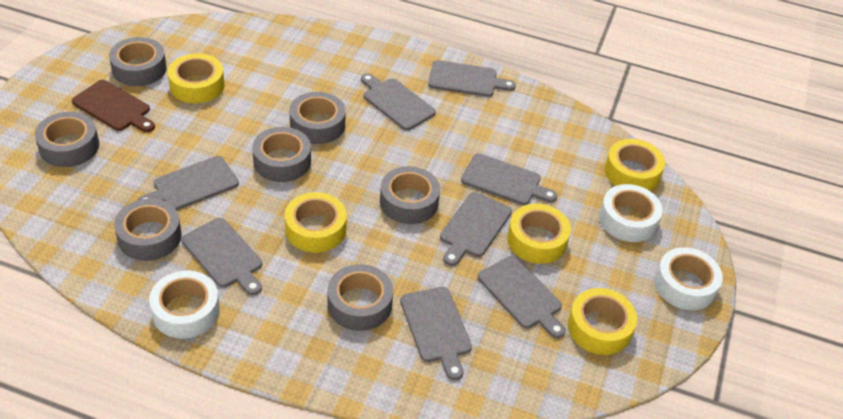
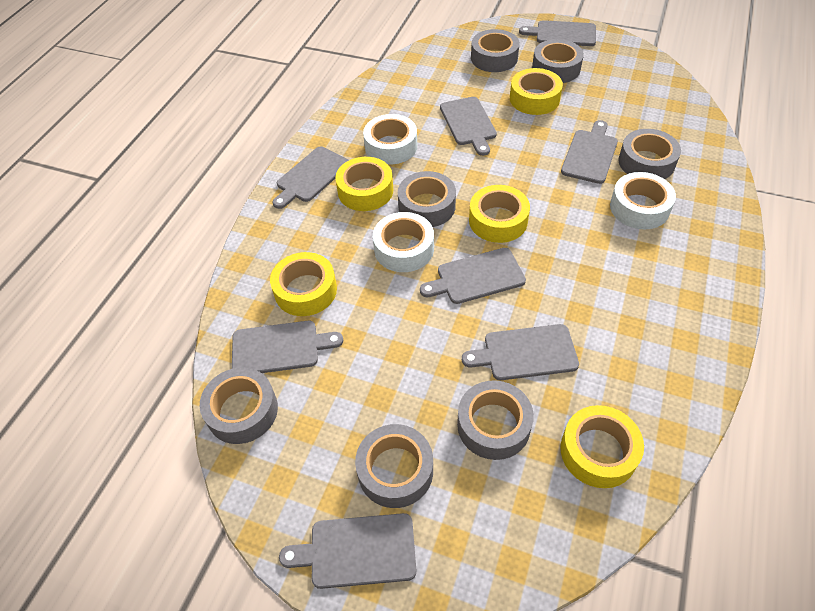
brown cutting board: [72,80,155,132] = 1 -> none = 0

